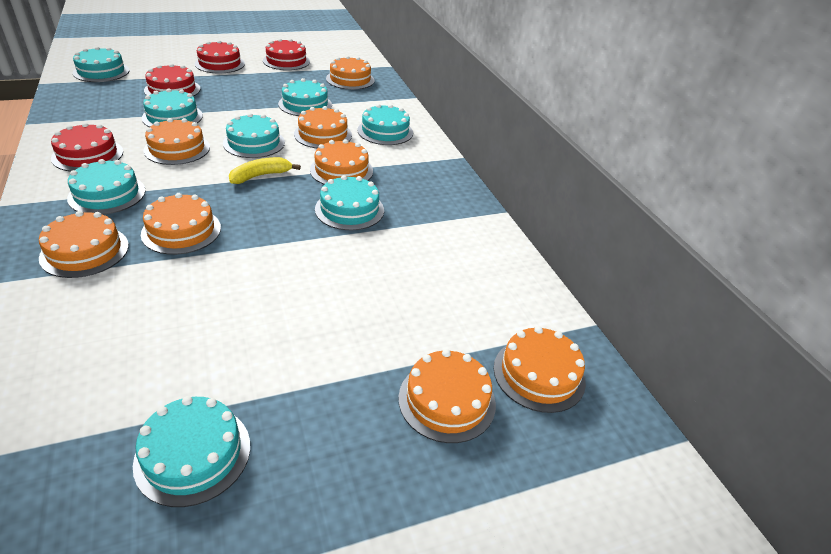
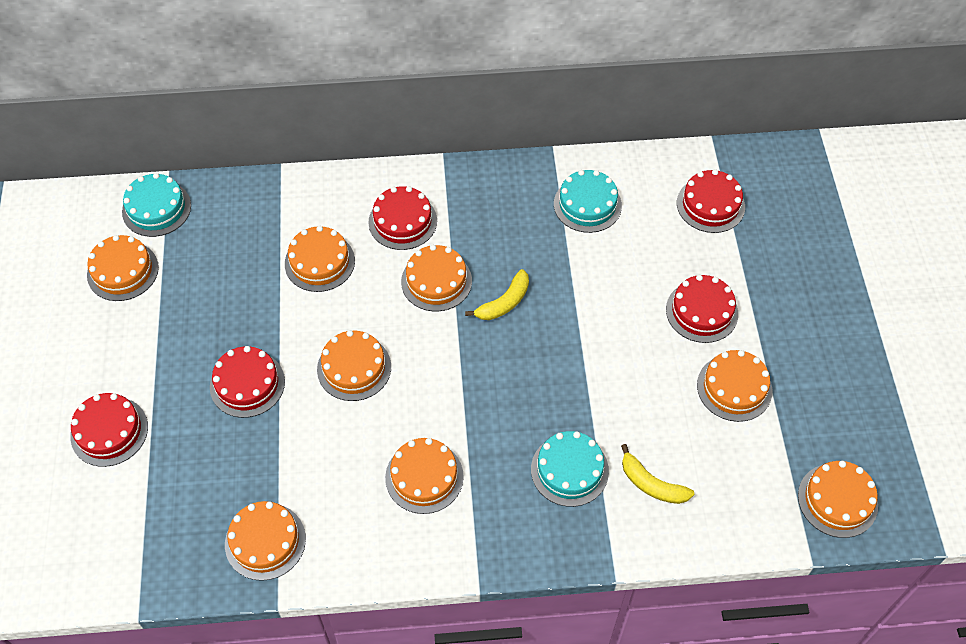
red cake: [51,123,123,172] [144,63,201,96] [195,40,245,73] [263,38,310,70] = 4 -> [70,393,148,467] [210,346,285,418] [368,186,437,250] [666,275,738,343] [677,169,745,233] = 5
turquoise cake: [67,159,145,215] [73,46,129,82] [133,396,250,507] [142,88,203,127] [223,113,285,158] [278,78,332,116] [315,175,384,230] [357,104,413,145] = 8 -> [122,173,191,237] [531,431,609,507] [554,170,622,233] = 3
yellow banana: [229,157,301,184] = 1 -> [465,269,529,320] [621,444,694,504] = 2

